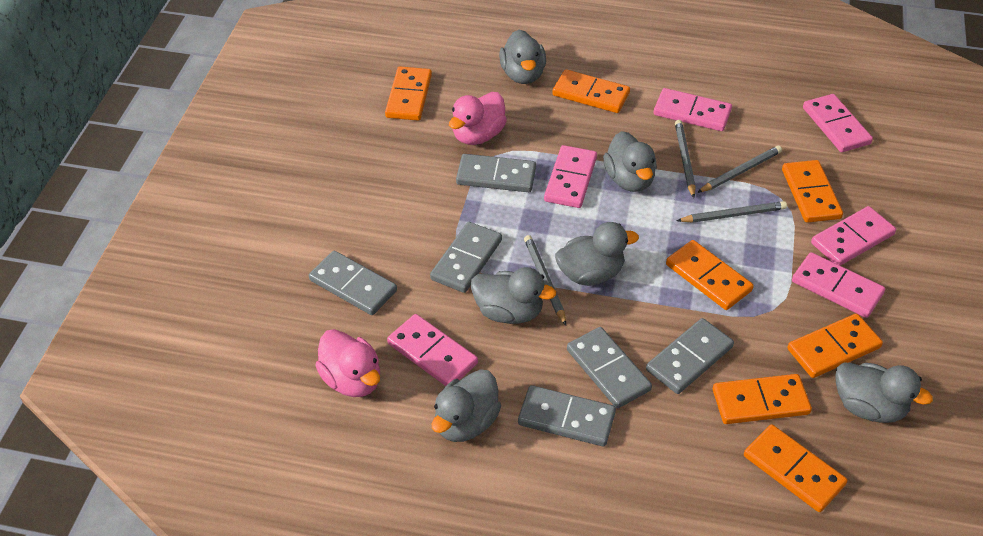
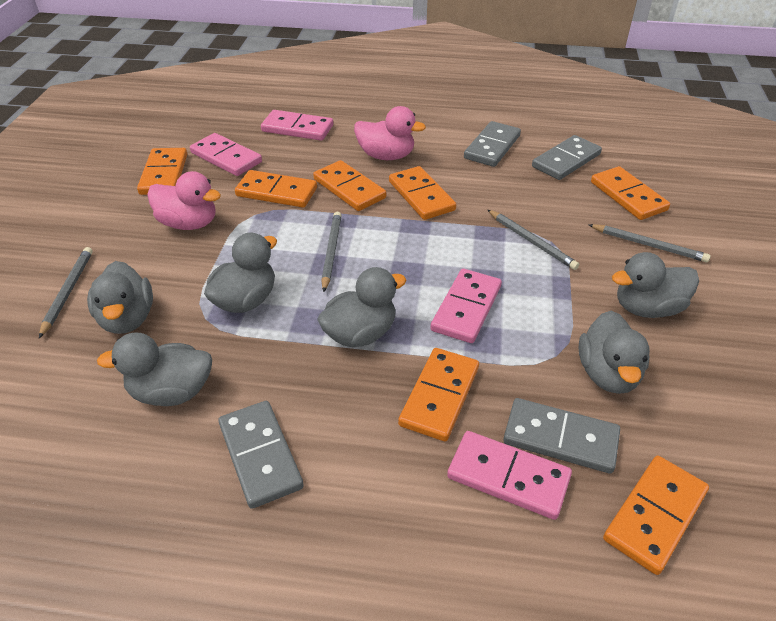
grey domino: [309,251,397,315] [430,222,502,293] [456,154,536,192] [518,385,616,446] [567,327,652,408] [646,318,734,394] = 6 -> [218,401,304,509] [464,121,521,167] [503,398,620,473] [532,135,602,180] = 4
pink domino: [387,314,478,386] [544,145,597,208] [654,88,732,131] [792,252,885,318] [803,94,873,152] [811,206,896,266] = 6 -> [190,133,262,176] [261,110,333,141] [430,269,502,343] [447,431,572,520] = 4

